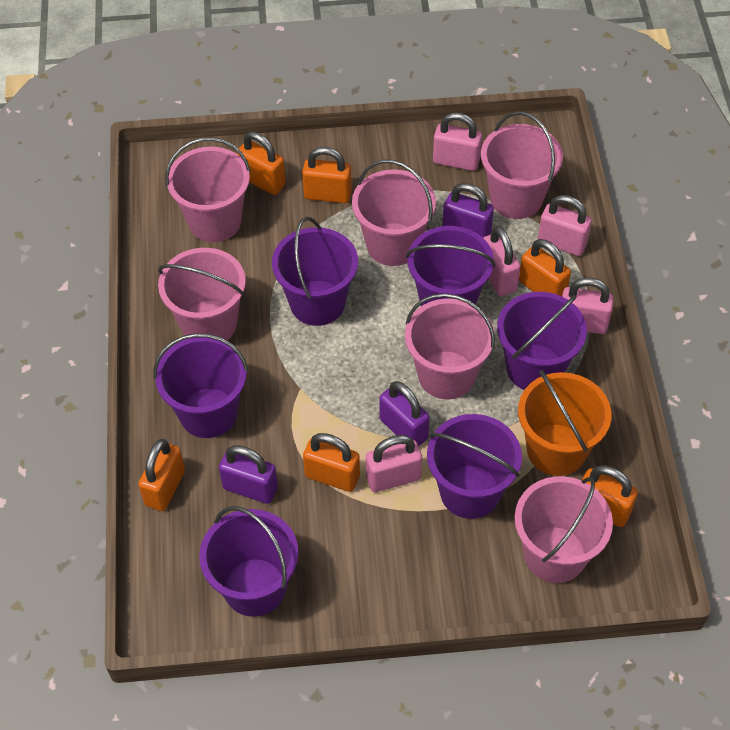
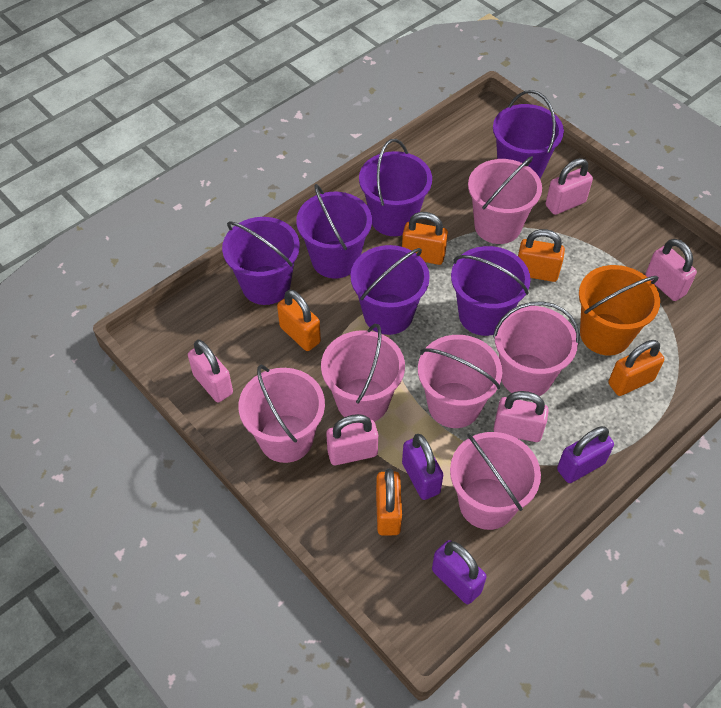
orange padlock: [138,439,185,511] [237,132,286,195] [302,147,352,203] [303,433,360,492] [519,239,571,296] [581,465,638,527] = 6 -> [277,290,321,351] [376,468,402,536] [402,212,448,265] [518,229,565,282] [608,340,664,396] = 5

